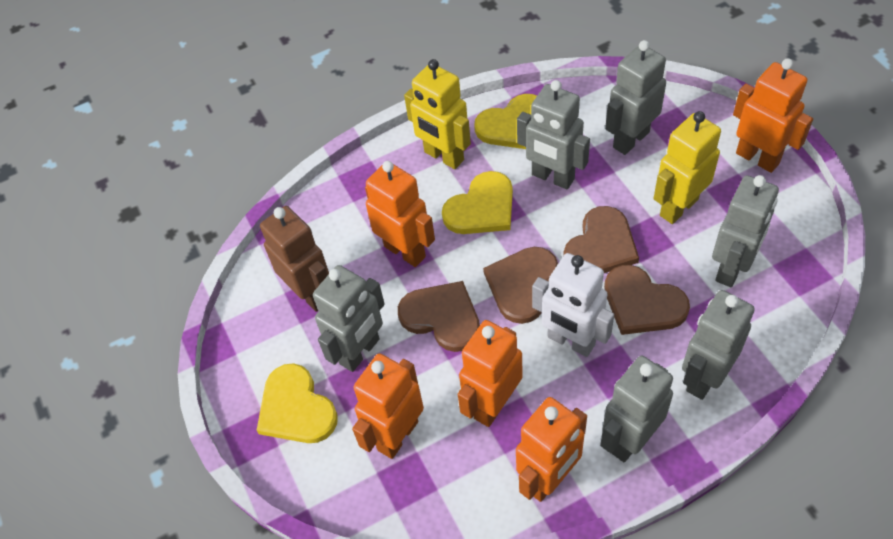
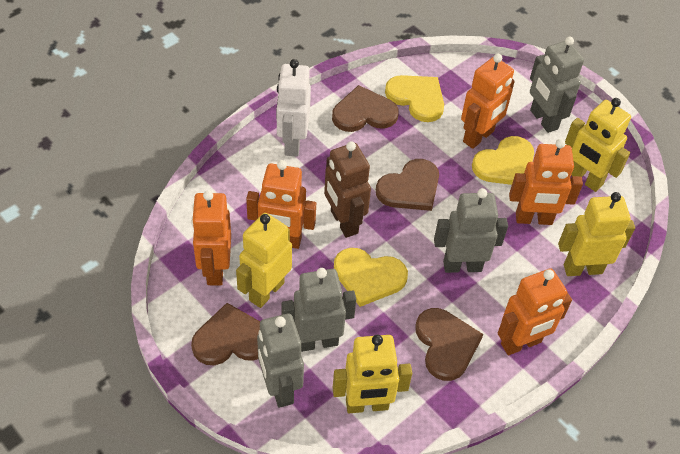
grey robot: [313,265,385,372] [517,80,590,189] [600,356,673,462] [605,40,666,155] [682,290,755,400] [712,175,779,287] = 6 -> [257,313,304,408] [282,268,356,352] [434,188,508,273] [530,37,584,133] = 4
yellow robot: [404,59,471,169] [654,111,721,224] = 2 -> [236,213,292,308] [333,335,412,413] [558,192,635,276] [565,98,631,192] = 4

